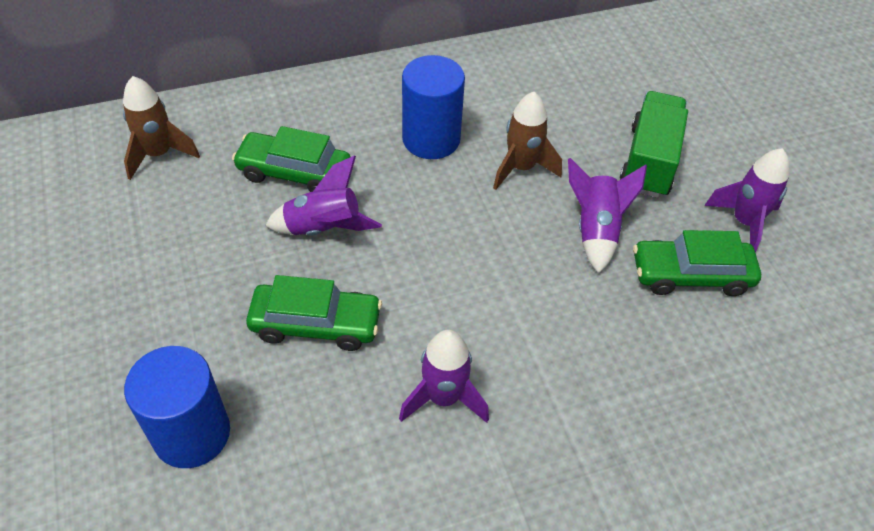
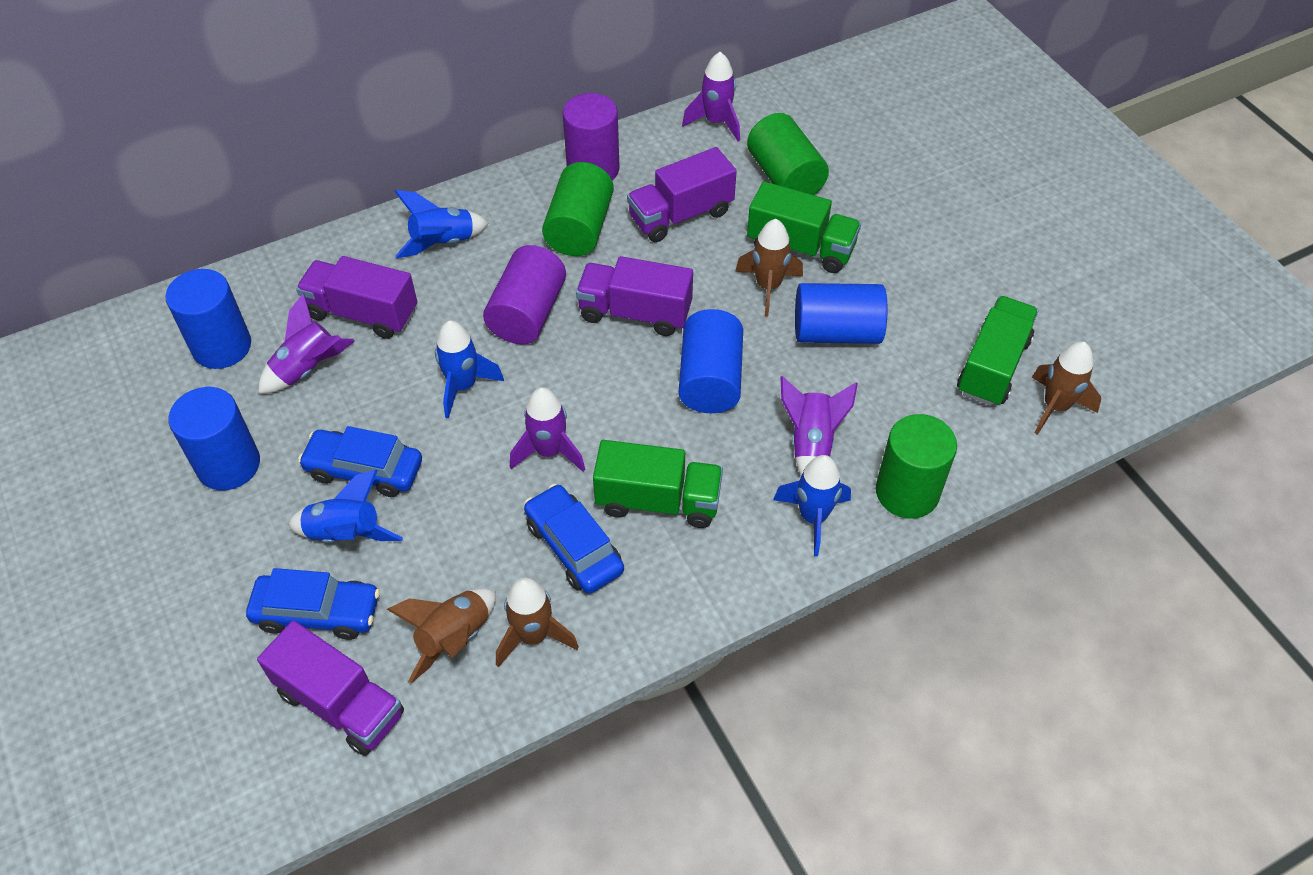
blue car: none = 0 -> [246,568,380,640] [298,426,422,497] [524,484,624,594] = 3
blue cylinder: [124,346,230,468] [402,55,465,159] = 2 -> [165,269,251,369] [169,387,260,490] [679,309,743,413] [795,283,888,344] = 4
blue rocket: none = 0 -> [288,470,403,543] [394,190,489,258] [435,320,504,418] [773,455,851,556] = 4
brown rocket: [123,76,200,180] [493,92,562,190] = 2 -> [386,588,496,683] [496,577,579,668] [735,219,803,317] [1032,342,1101,435] = 4
green car: [232,126,350,192] [246,275,382,351] [633,230,761,296] = 3 -> none = 0
green cylinder: none = 0 -> [542,162,614,256] [747,113,829,195] [876,414,957,519] = 3
green truck: [620,91,688,198] = 1 -> [593,440,723,528] [747,181,861,273] [957,296,1039,406] = 3
purple cylinder: none = 0 -> [483,245,566,344] [563,93,619,180] = 2
purple truck: none = 0 -> [257,620,404,756] [296,256,417,339] [576,256,693,336] [627,147,737,242] = 4

